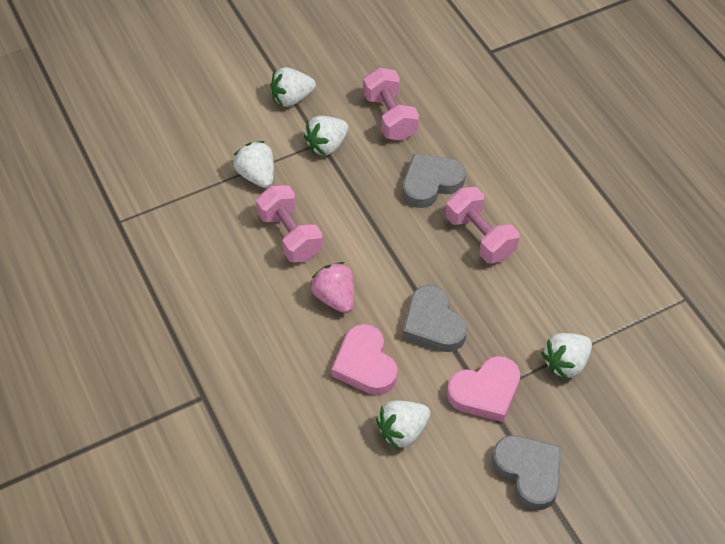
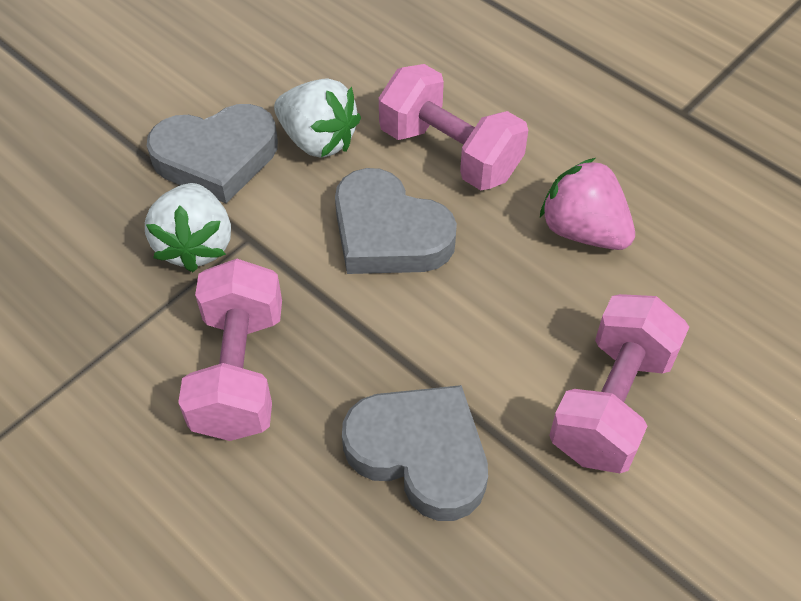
pink heart: [332,324,398,395] [447,356,520,422] = 2 -> none = 0
white strawberry: [233,141,274,188] [270,67,316,107] [304,116,348,156] [376,400,430,450] [541,333,592,380] = 5 -> [145,183,231,272] [274,78,361,158] = 2

